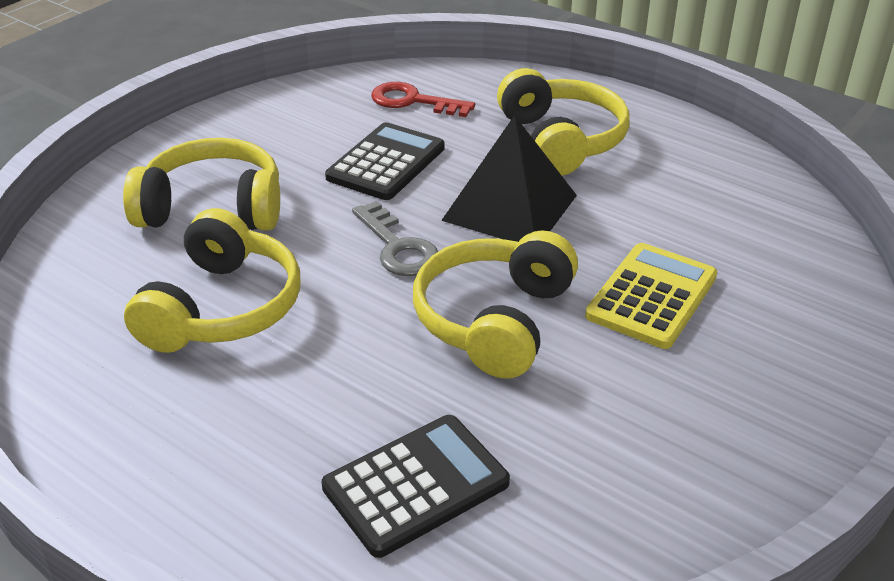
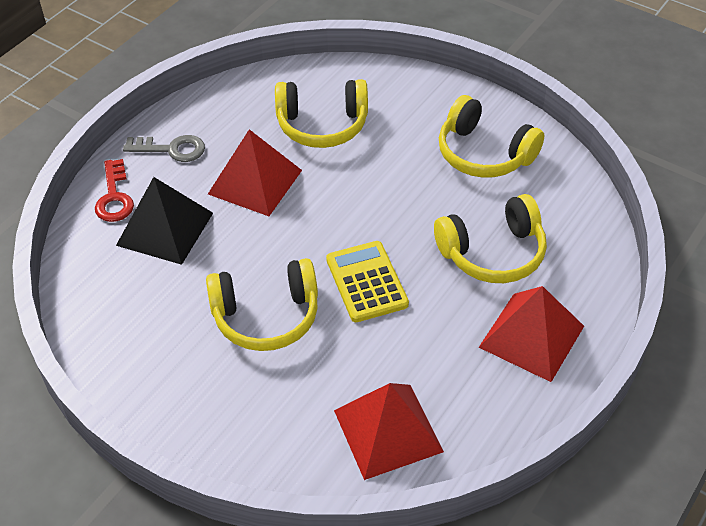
black calculator: [322,415,510,558] [325,122,445,200] = 2 -> none = 0
red pyramid: none = 0 -> [208,129,302,216] [334,383,444,480] [479,286,584,382] = 3

